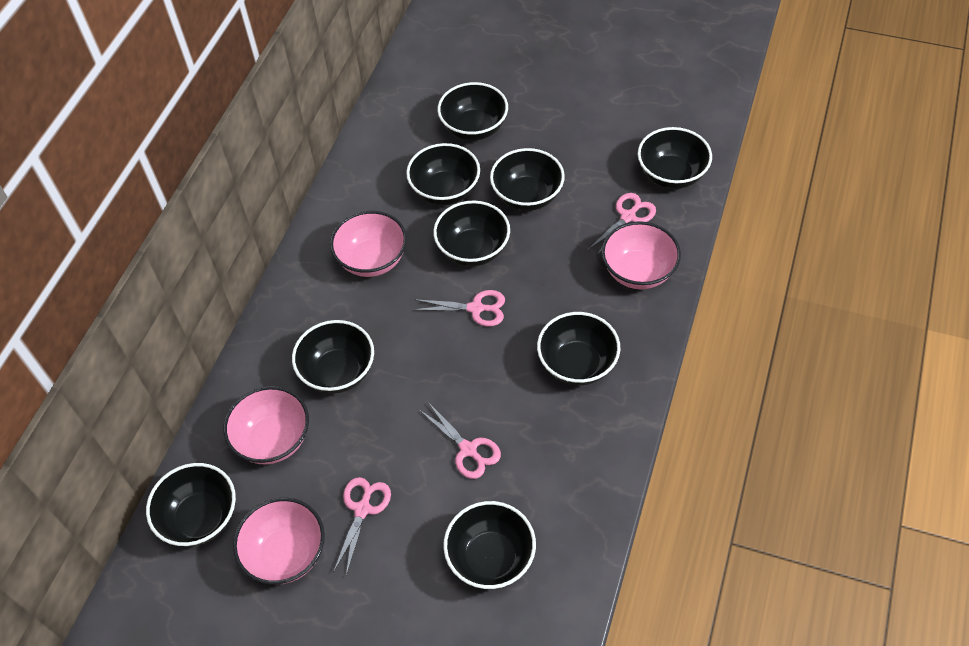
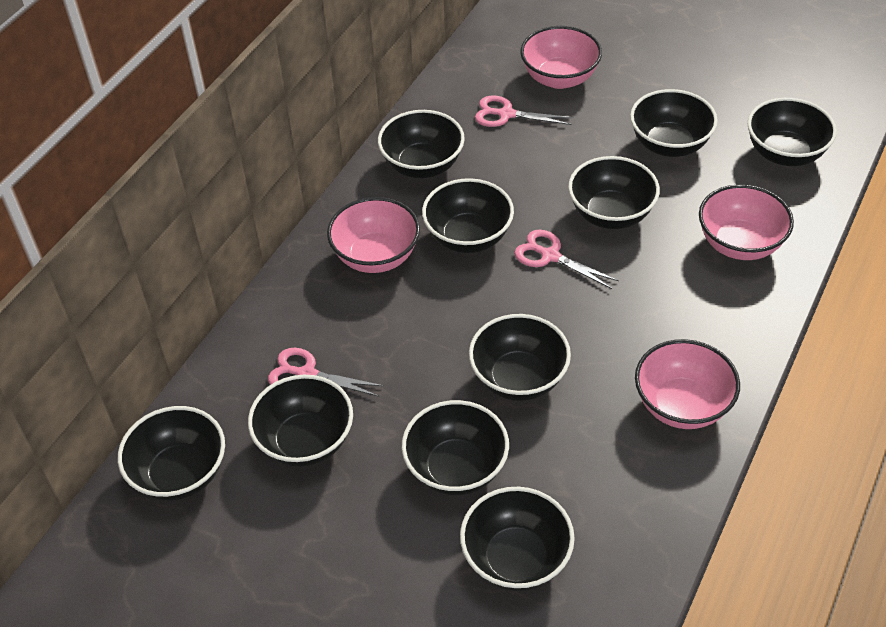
black bowl: [146,463,236,547] [292,320,374,394] [406,143,480,205] [433,201,510,267] [437,82,508,141] [443,501,536,589] [490,148,565,211] [537,312,620,385] [638,127,712,189] = 9 -> [118,406,225,501] [248,375,353,467] [378,110,465,178] [402,400,509,495] [422,178,514,253] [460,487,575,591] [469,314,571,401] [568,156,660,229] [630,89,718,157] [747,98,837,166] = 10
pink scissors: [333,477,391,575] [413,290,505,327] [419,402,501,479] [588,193,656,255] = 4 -> [268,348,384,397] [475,95,573,127] [514,230,619,289] = 3

